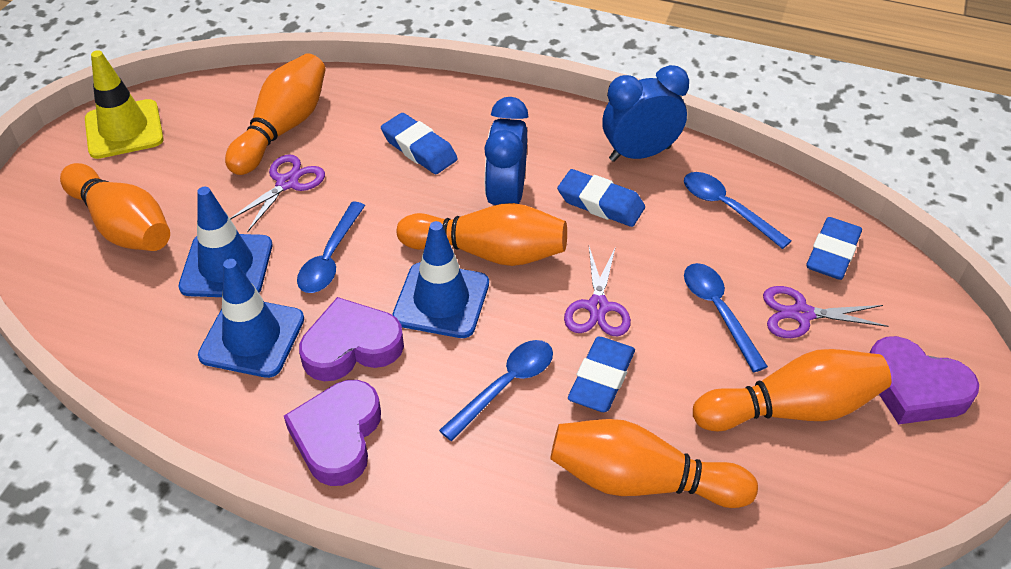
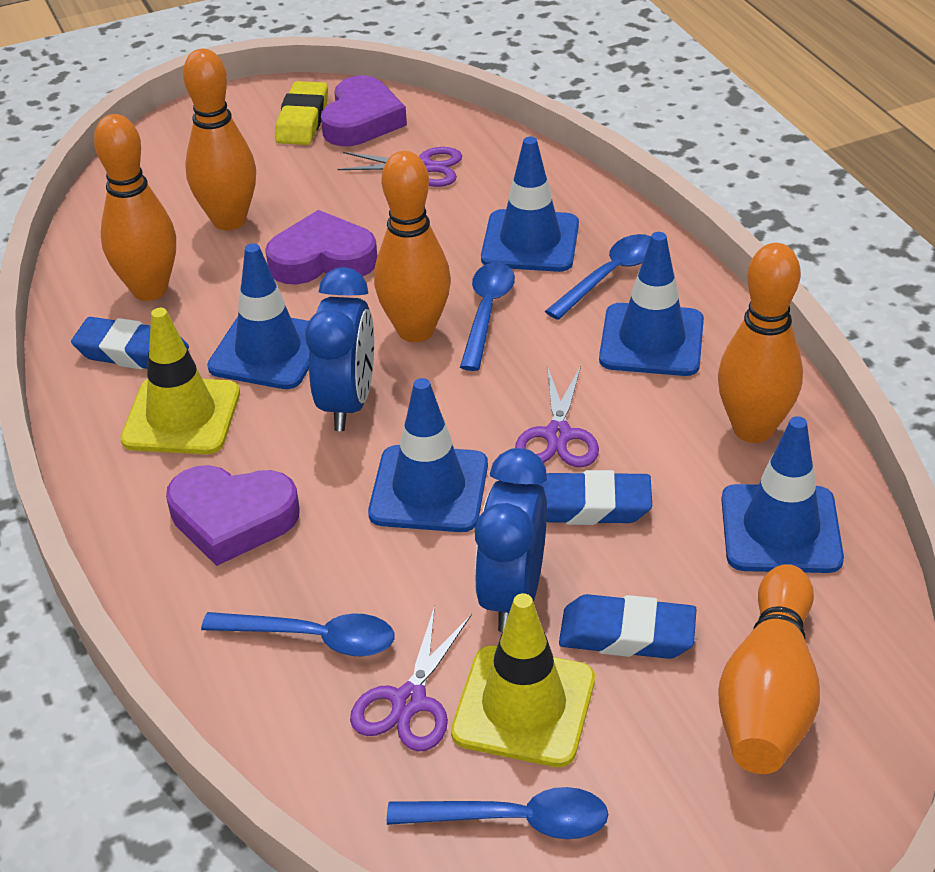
blue eraser: [381,113,458,174] [557,169,645,227] [568,337,635,412] [807,217,862,280] = 4 -> [71,317,189,370] [538,470,652,525] [559,594,697,659] = 3
blue traffic cone: [179,187,272,297] [198,259,304,378] [392,221,489,338] = 3 -> [207,243,309,389] [368,378,488,532] [481,137,579,272] [599,232,704,376] [721,416,844,573] = 5
yellow eraser: none = 0 -> [275,81,328,145] = 1
yellow traffic cone: [85,50,164,159] = 1 -> [121,308,240,454] [451,593,595,767] = 2

